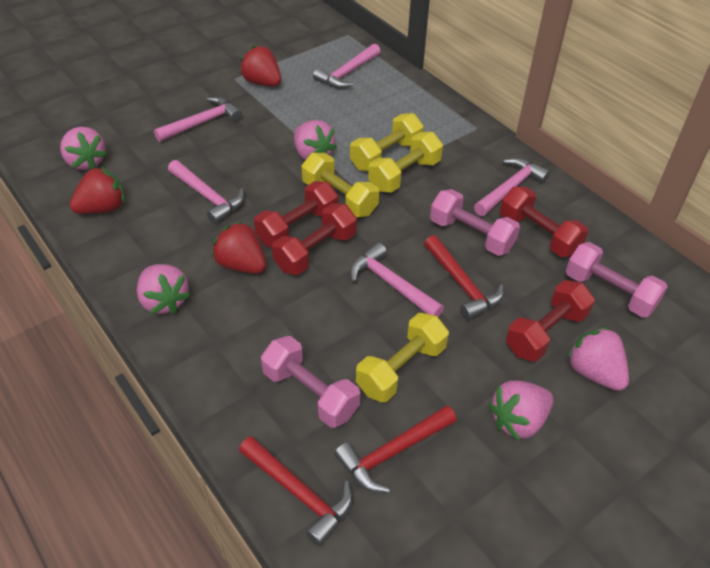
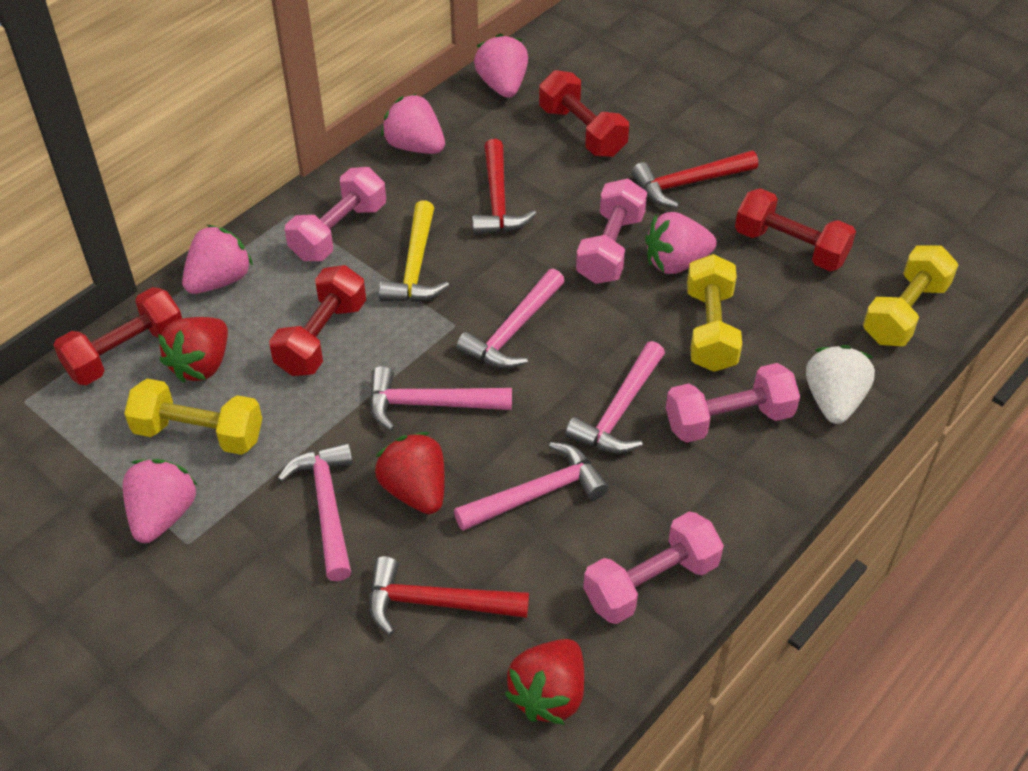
pink dumbbell: [261,336,360,428] [430,189,520,256] [566,242,668,317] = 3 -> [285,167,386,261] [576,178,647,284] [583,511,724,624] [666,363,800,443] = 4
white strawberry: none = 0 -> [806,345,875,424] = 1
yellow dumbbell: [301,153,379,217] [350,113,424,171] [356,313,449,402] [368,132,443,193] = 4 -> [124,379,262,455] [687,254,742,372] [863,245,958,346] = 3
yellow hammer: none = 0 -> [379,200,449,302] = 1

